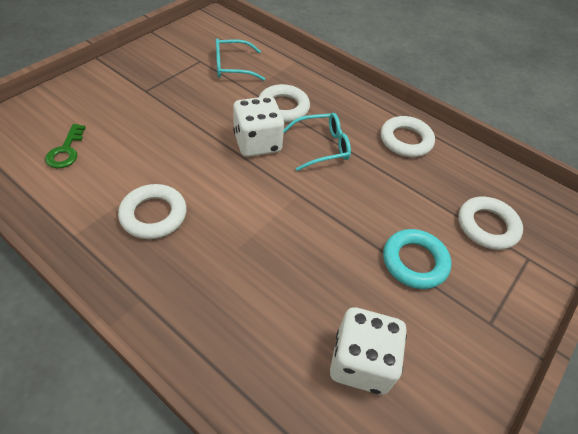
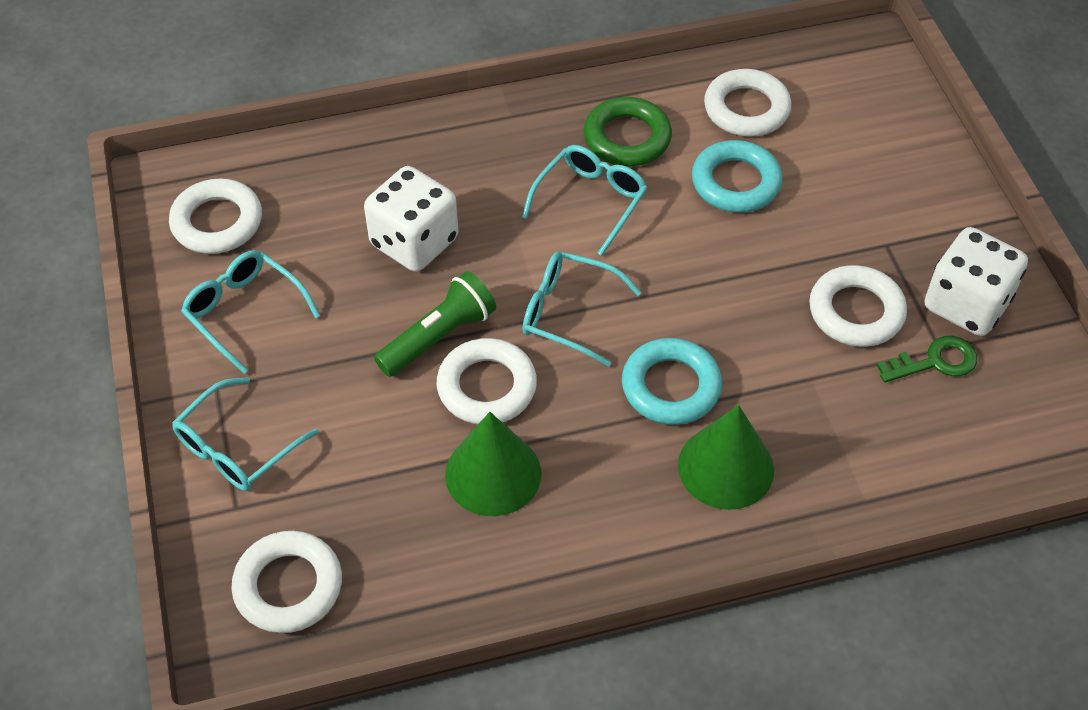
green cone: none = 0 -> [445,412,541,516] [678,405,774,510] = 2
green flashlight: none = 0 -> [374,271,496,377] = 1
green ring: none = 0 -> [584,97,672,166] = 1
turquoise glasses: [216,38,265,81] [284,113,351,171] = 2 -> [172,377,319,491] [181,250,320,374] [522,145,647,256] [523,251,642,367] = 4
turquoise ring: [383,229,452,289] = 1 -> [622,338,722,425] [692,140,783,213] = 2
white ring: [118,184,187,239] [259,84,310,123] [381,116,435,157] [458,196,523,250] = 4 -> [169,178,262,254] [231,531,342,633] [437,338,537,424] [704,69,792,137] [809,265,907,347] = 5

